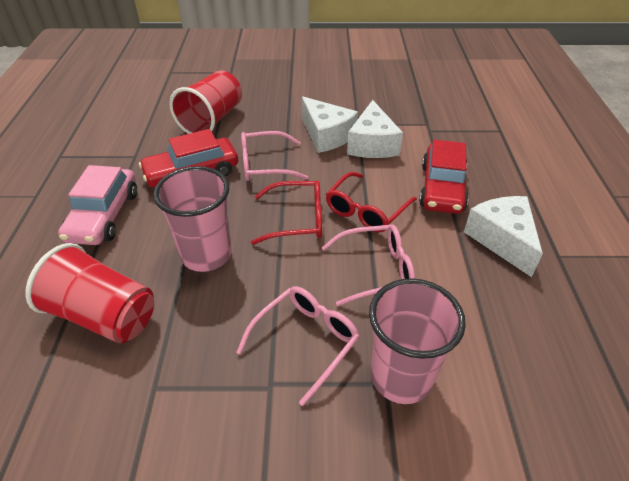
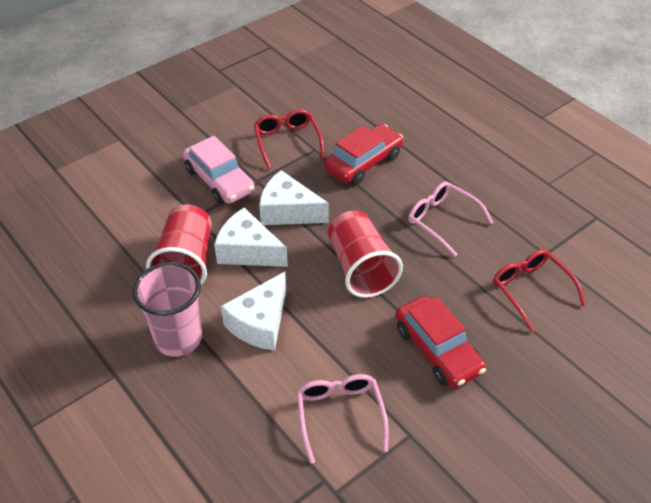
pink cup: [153,166,232,272] [369,278,466,404] = 2 -> [133,262,202,357] = 1
pink glasses: [236,286,360,406] [241,131,308,181] [322,224,415,306] = 3 -> [297,374,389,464] [408,181,493,257] = 2

